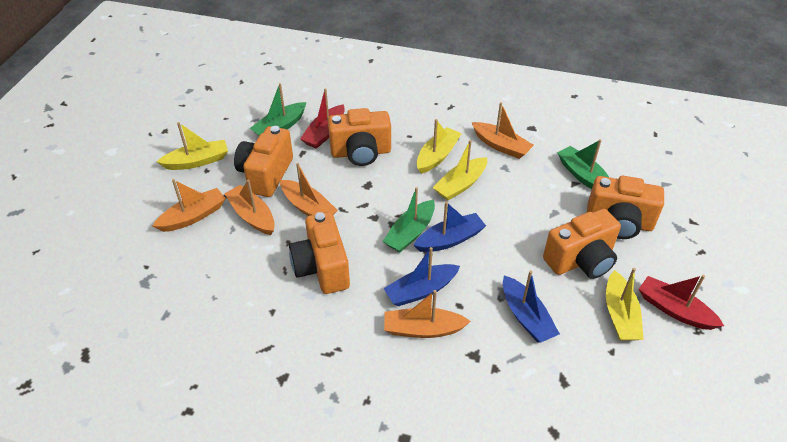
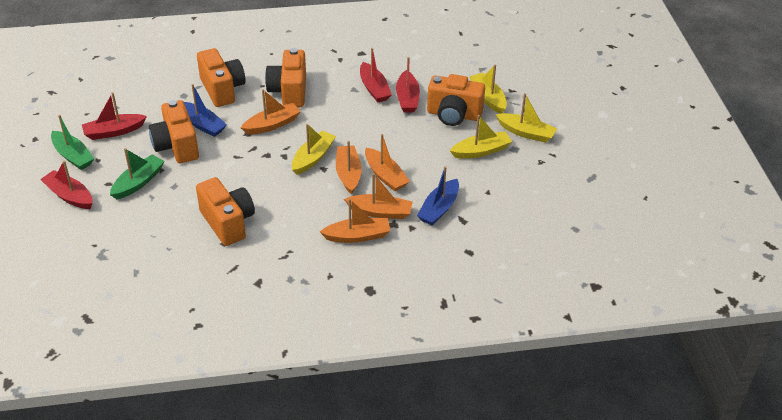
blue boat: [383,247,460,306] [414,202,486,252] [503,270,560,343] = 3 -> [184,84,227,137] [417,166,459,225] = 2
green boat: [250,83,307,136] [382,187,435,252] [557,139,609,189] = 3 -> [51,115,94,170] [110,148,164,199] = 2
red boat: [300,88,345,149] [639,275,724,330] = 2 -> [40,161,93,209] [82,92,147,140] [360,48,392,103] [396,57,420,113] = 4

